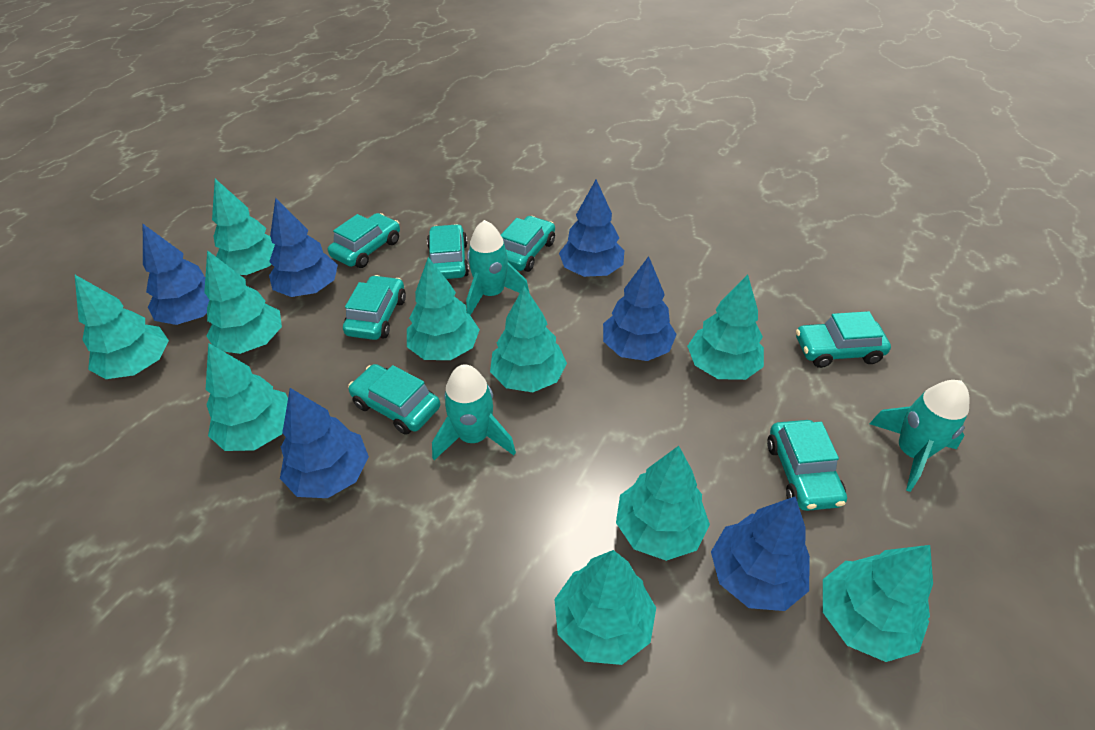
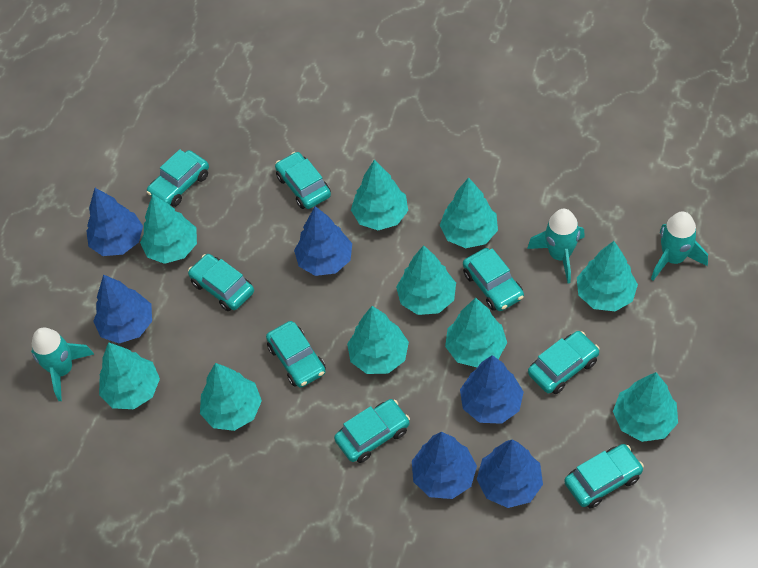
turquoise car: [328,213,400,268] [343,275,406,340] [348,364,440,435] [427,224,469,279] [501,216,555,272] [767,420,847,511] [796,311,891,368] = 7 -> [147,149,209,207] [188,254,254,311] [266,321,326,388] [275,152,331,209] [334,399,410,463] [463,248,524,311] [528,331,600,394] [564,444,644,508] = 8

